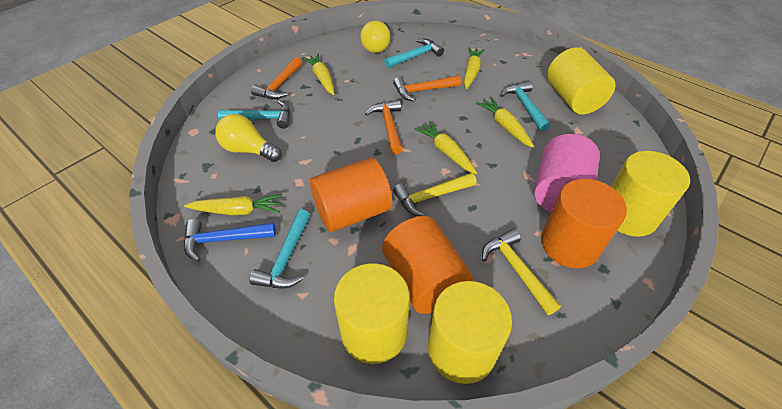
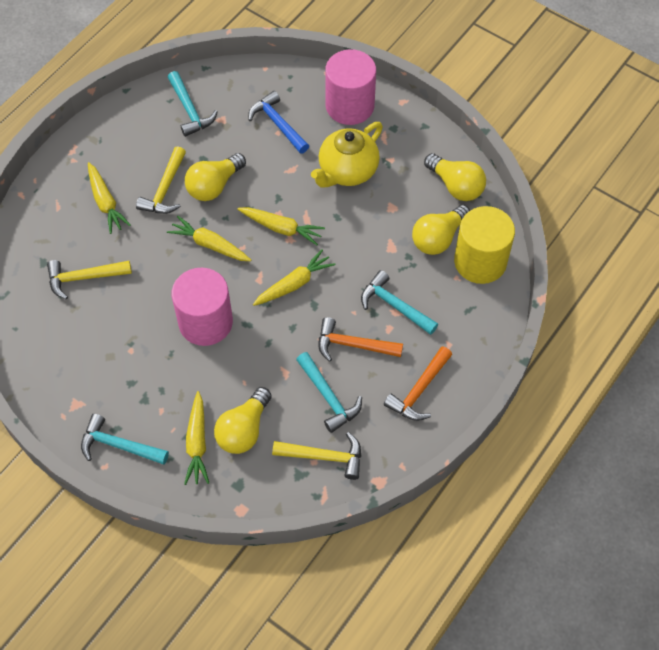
orange cylinder: [310,158,392,232] [382,216,473,314] [541,179,627,268] = 3 -> none = 0
orange hammer: [251,57,302,99] [365,100,403,154] [393,75,461,102] = 3 -> [319,317,403,362] [384,346,452,421] = 2
pink cylinder: [534,134,600,212] = 1 -> [172,268,233,346] [325,49,376,125] = 2
yellow cylinder: [334,263,410,364] [428,281,512,384] [547,47,615,114] [611,151,690,237] = 4 -> [454,206,515,284] = 1
yellow hammer: [393,173,476,216] [482,229,561,315] = 2 -> [47,260,132,299] [136,146,186,214] [272,432,361,480] = 3
yellow light bulb: [215,114,282,162] [360,21,391,53] = 2 -> [185,153,246,201] [214,387,272,454] [412,205,470,255] [424,153,486,201] = 4
yellow teapot: none = 0 -> [311,122,383,187] = 1

